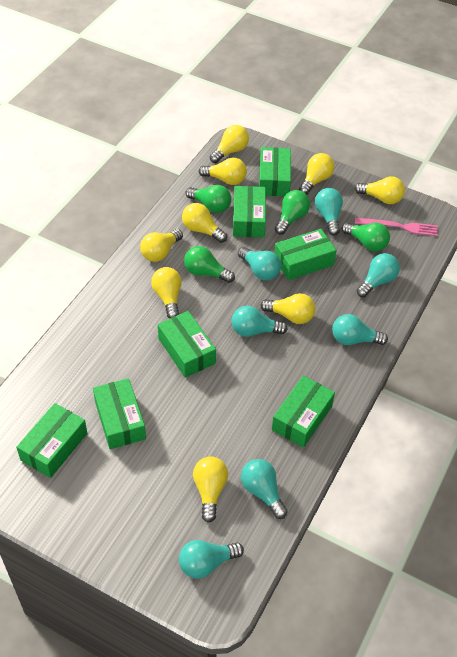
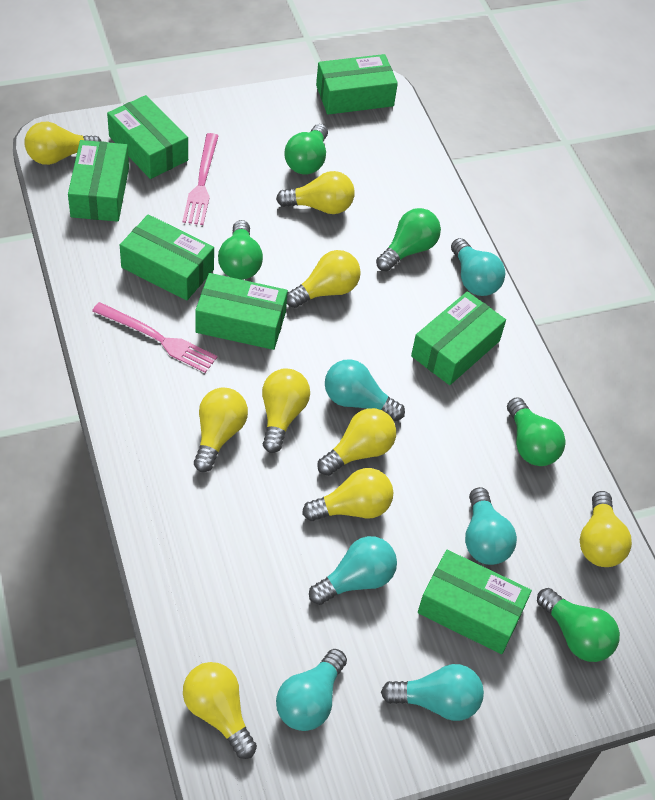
green light bulb: [184,246,235,283] [186,185,231,213] [275,190,310,235] [342,222,390,251] = 4 -> [218,220,263,280] [285,124,328,175] [376,208,441,272] [507,397,565,466] [537,588,620,662] = 5
pink fork: [355,218,438,236] = 1 -> [92,302,218,373] [183,133,218,225] = 2
turquoise light bulb: [179,540,244,579] [231,306,288,337] [238,247,281,280] [241,459,288,519] [315,188,343,236] [332,314,388,345] [356,253,400,297] = 7 -> [276,649,347,731] [309,536,397,605] [325,359,405,421] [381,664,484,721] [451,238,505,296] [465,487,517,565] = 6

